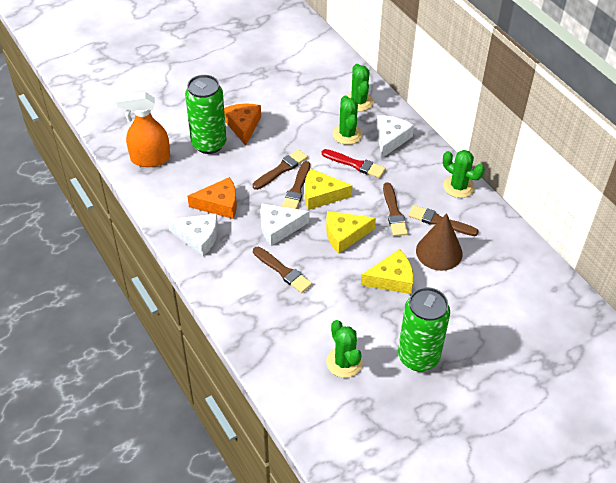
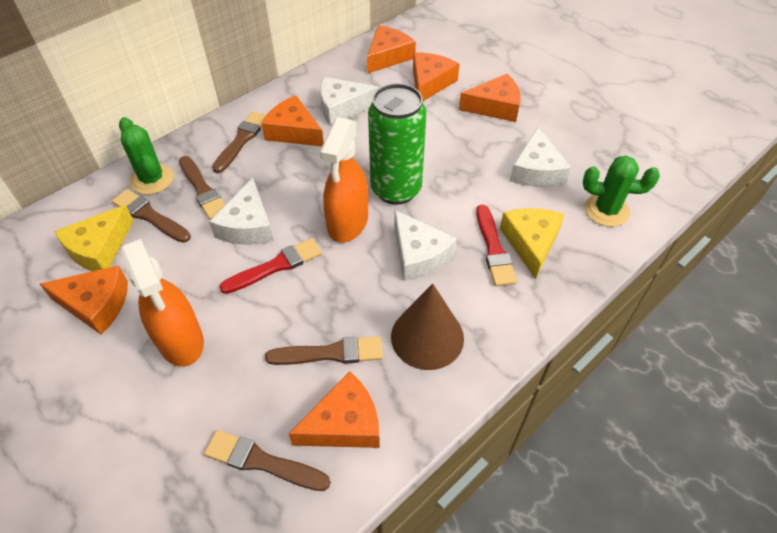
green cactus: [326,320,363,378] [333,95,362,145] [347,64,373,111] [443,150,485,198] = 4 -> [119,117,174,195] [583,156,660,227] = 2
green can: [185,75,227,154] [398,287,450,372] = 2 -> [368,83,427,205] = 1
orange cheese: [188,177,237,219] [224,104,261,146] = 2 -> [40,265,128,335] [261,95,324,146] [289,371,380,448] [367,26,416,74] [413,53,460,102] [459,74,521,122] = 6
orange spray bottle: [116,92,170,167] = 1 -> [121,239,204,367] [320,117,368,243] = 2
red brush: [322,149,386,178] = 1 -> [219,238,322,294] [476,205,517,286] = 2
white cheese: [167,214,218,256] [260,204,309,246] [376,115,414,158] = 3 -> [209,178,274,245] [320,77,379,126] [394,210,457,281] [510,127,571,187] = 4
yellow cheese: [305,169,353,210] [326,211,376,253] [361,249,413,294] = 3 -> [54,204,134,271] [500,208,565,279] = 2

